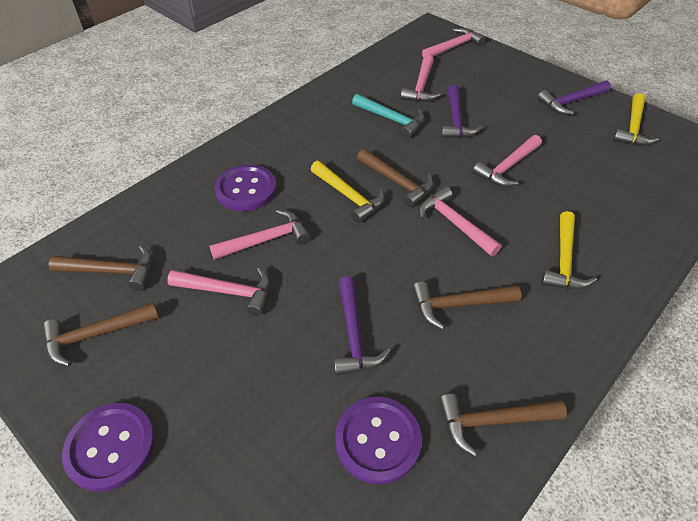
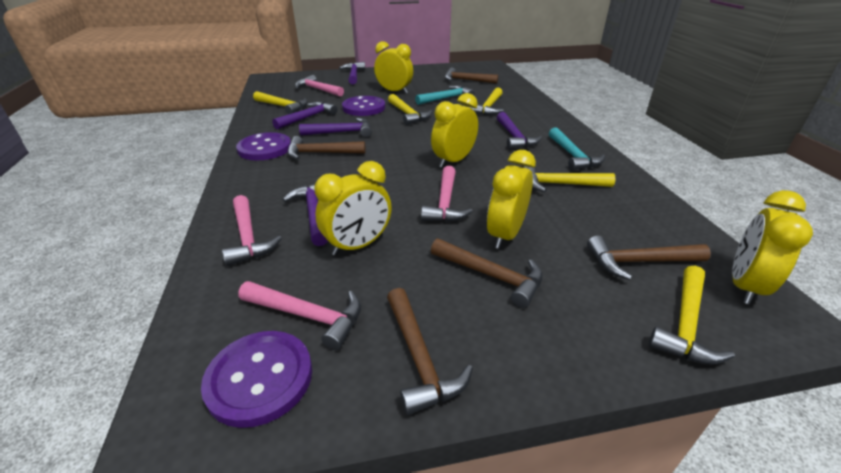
pink hammer: [167,267,270,316] [209,210,310,260] [401,55,441,102] [419,187,502,256] [422,28,485,58] [473,135,542,187] = 6 -> [222,195,282,266] [238,281,361,350] [295,75,344,97] [421,166,473,222] = 4
purple hammer: [334,276,391,376] [441,85,482,138] [537,81,611,115] = 3 -> [272,102,338,130] [283,184,328,246] [299,118,372,137] [339,62,365,84] [497,112,542,150] = 5
turquoise hammer: [352,94,425,138] = 1 -> [415,85,475,105] [549,127,605,170] = 2
yellow clock: none = 0 -> [314,161,392,256] [374,41,413,93] [431,93,478,168] [487,150,536,249] [732,190,813,305] = 5
yellow hammer: [311,161,385,223] [541,211,597,290] [613,93,659,146] = 3 -> [253,91,308,114] [388,94,432,125] [469,87,504,115] [523,166,615,192] [649,265,735,365] = 5

